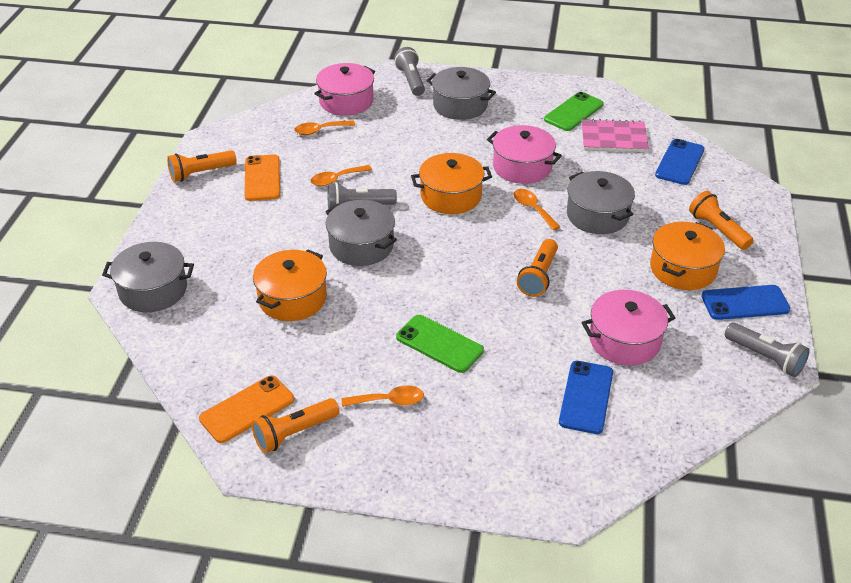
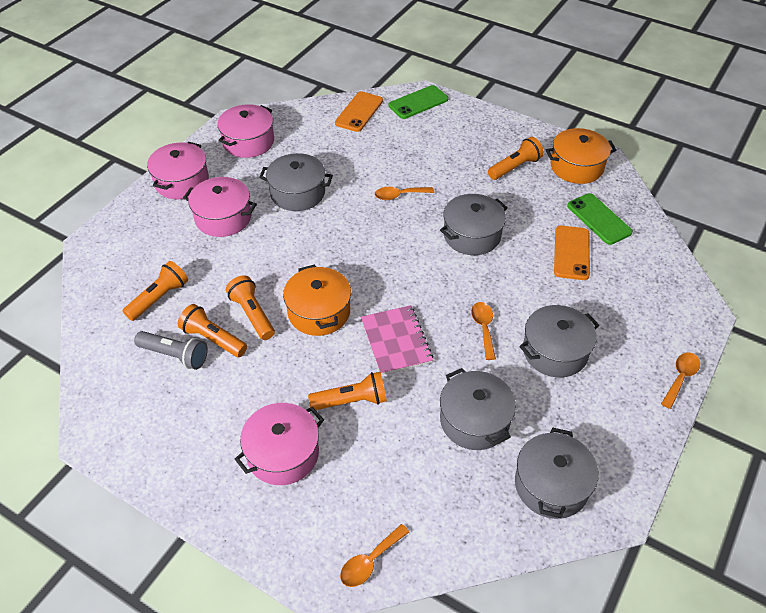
blue phone: [559,361,613,434] [655,139,704,185] [701,285,790,320] = 3 -> none = 0
grey flashlight: [328,182,397,209] [394,47,425,96] [725,322,810,377] = 3 -> [134,331,208,370] = 1
grey pot: [102,242,194,312] [325,200,397,266] [426,67,496,120] [567,171,635,234] = 4 -> [259,153,333,211] [440,194,508,255] [440,368,516,450] [515,428,598,519] [519,305,599,378] = 5
orange flashlight: [167,150,237,182] [252,398,340,453] [517,239,558,297] [689,191,754,250] = 4 -> [123,261,188,321] [178,304,247,357] [226,275,275,340] [308,372,387,410] [488,137,544,180] = 5
orange pot: [253,249,327,321] [411,153,492,214] [650,222,725,290] = 3 -> [283,264,351,336] [546,128,616,184] = 2
pink pot: [314,63,375,116] [487,125,562,184] [582,290,675,366] = 3 -> [147,142,209,199] [183,177,257,237] [217,104,274,158] [235,403,324,485] = 4

